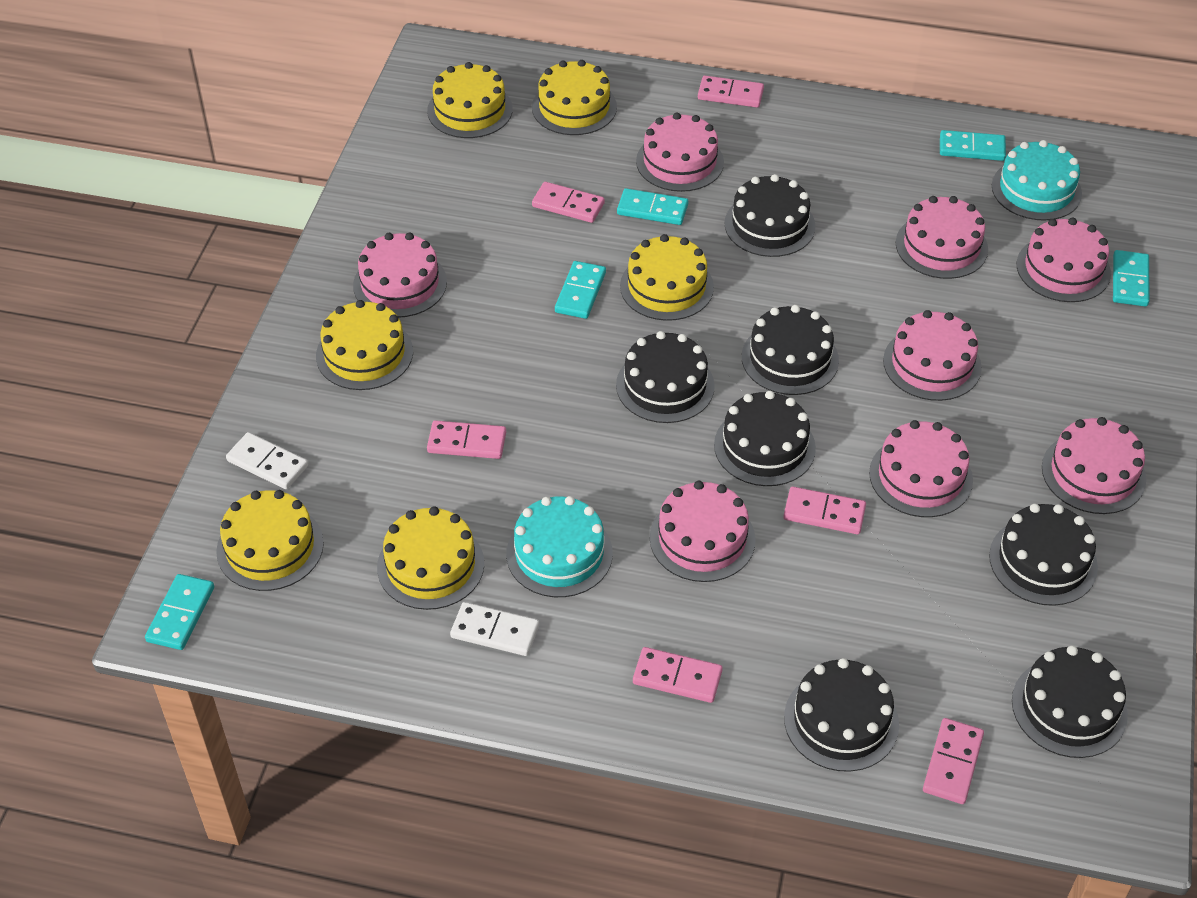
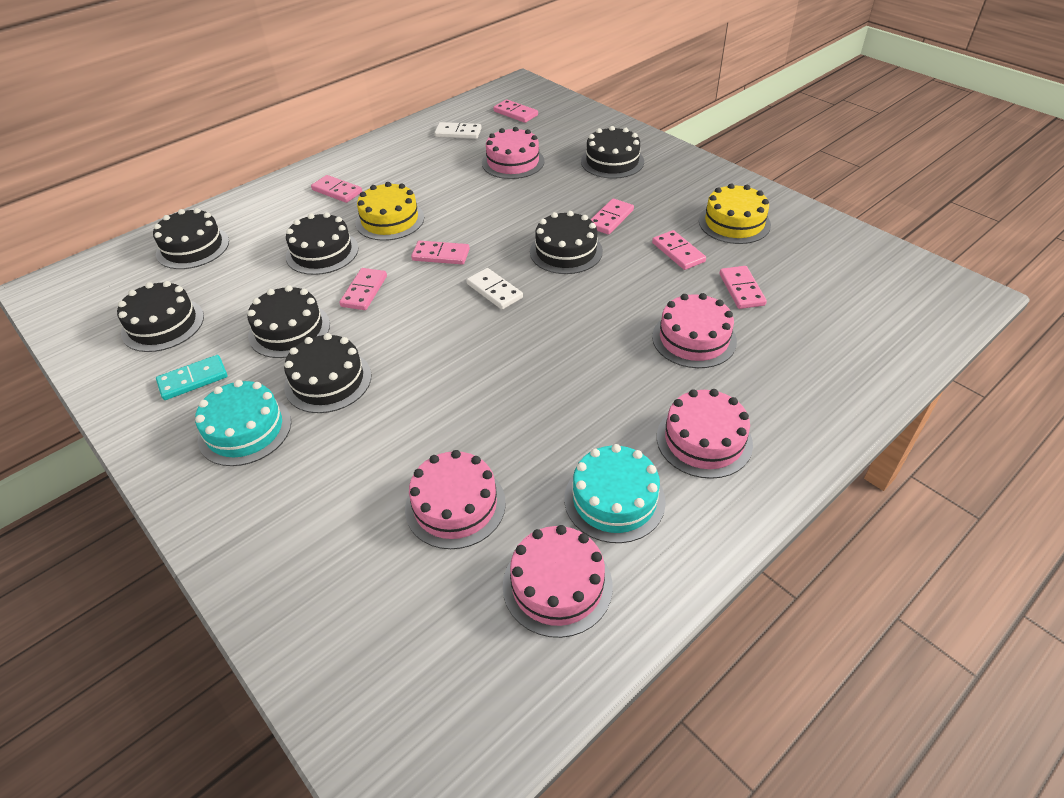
pink cake: [353,232,447,318] [636,112,724,192] [650,481,756,582] [869,420,973,517] [883,310,982,401] [896,196,988,279] [1017,218,1111,302] [1042,417,1146,514] = 8 -> [405,450,506,549] [482,127,544,179] [503,525,613,638] [652,293,737,368] [657,389,753,479] = 5
pink domino: [427,420,506,459] [532,182,605,223] [633,647,723,703] [698,76,764,108] [783,487,866,534] [923,718,984,804] = 6 -> [311,175,362,203] [339,268,387,310] [411,241,470,264] [493,99,538,123] [590,199,634,235] [652,230,706,270] [720,266,767,309] = 7
turquoise domino: [145,574,214,650] [555,261,606,319] [617,188,688,225] [940,130,1006,161] [1113,250,1150,307] = 5 -> [156,355,227,400] = 1
yellow cake: [216,490,324,591] [316,300,413,390] [377,506,484,610] [427,62,513,138] [532,60,617,135] [620,234,714,321] = 6 -> [355,182,424,241] [699,183,771,244] = 2

